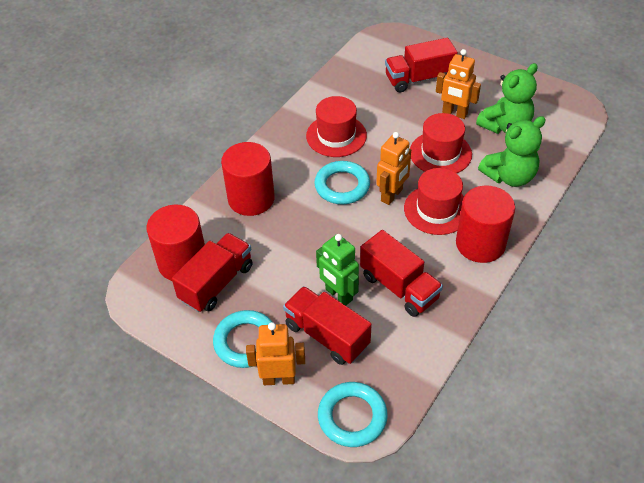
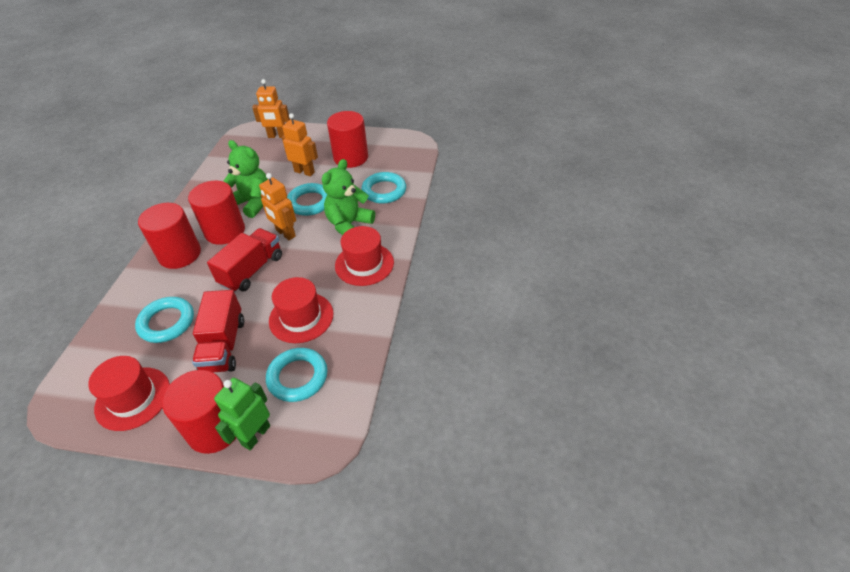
red cylinder: [147,205,205,281] [221,142,275,216] [456,186,515,263] = 3 -> [138,203,201,269] [162,370,237,454] [188,181,245,245] [327,111,368,168] = 4
red truck: [172,233,253,312] [283,286,372,365] [360,230,443,317] [385,38,458,92] = 4 -> [192,290,244,372] [207,228,282,292] = 2
turquoise ring: [213,310,272,368] [314,161,370,204] [318,382,388,447] = 3 -> [135,297,194,343] [266,348,328,402] [287,183,327,216] [362,172,406,204] = 4

